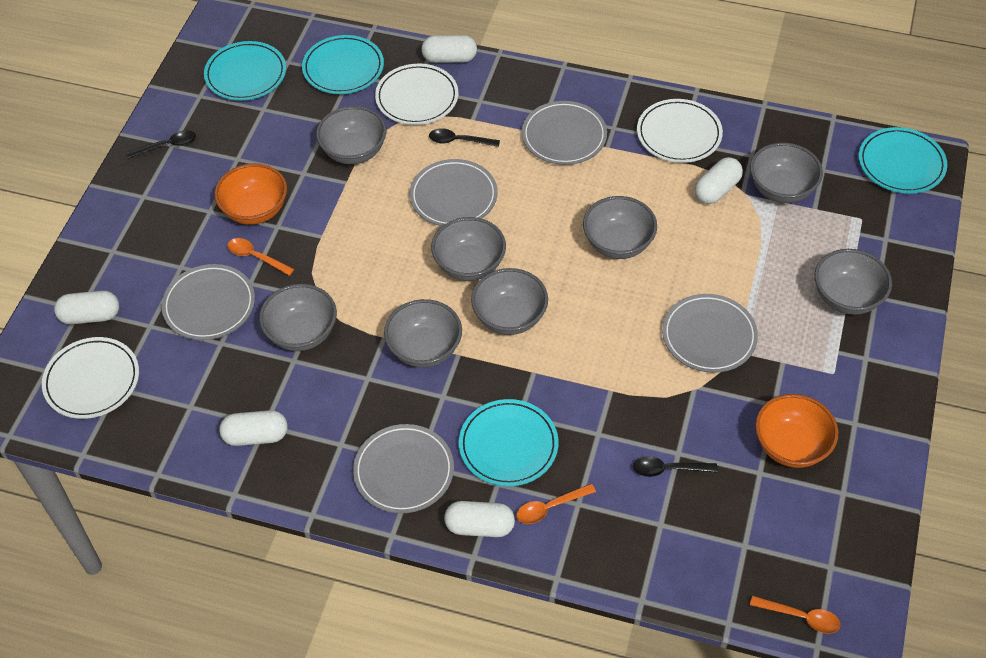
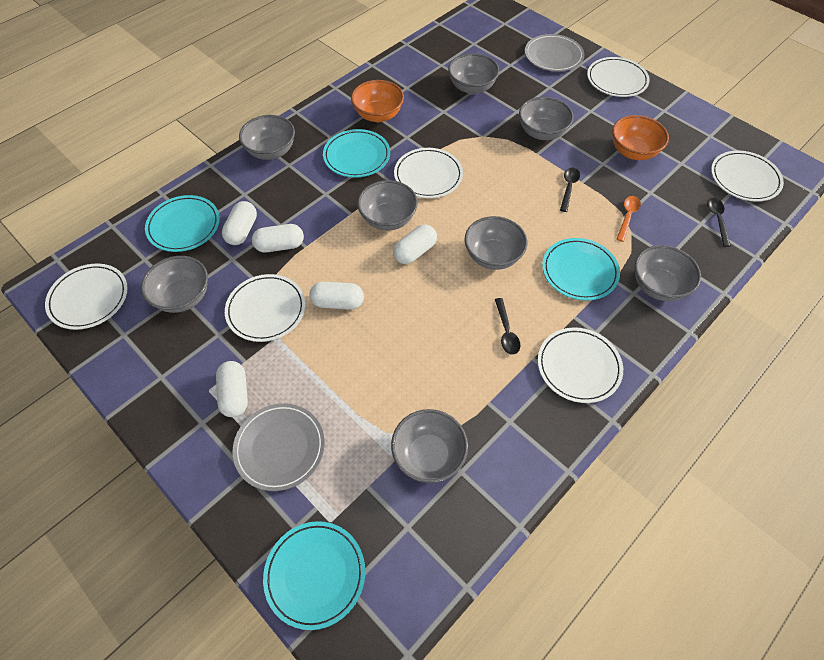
grey plate: [161,264,255,340] [353,424,454,513] [409,159,497,226] [522,101,607,165] [662,294,758,373] = 5 -> [232,403,325,491] [525,34,585,72] = 2
orange spoon: [228,238,294,276] [516,484,596,524] [750,596,841,633] = 3 -> [616,196,641,242] = 1
white plate: [42,337,139,419] [375,64,458,125] [637,99,723,163] = 3 -> [45,264,128,330] [225,274,305,342] [394,148,463,198] [538,327,623,403] [587,57,650,97] [711,151,784,202] = 6

